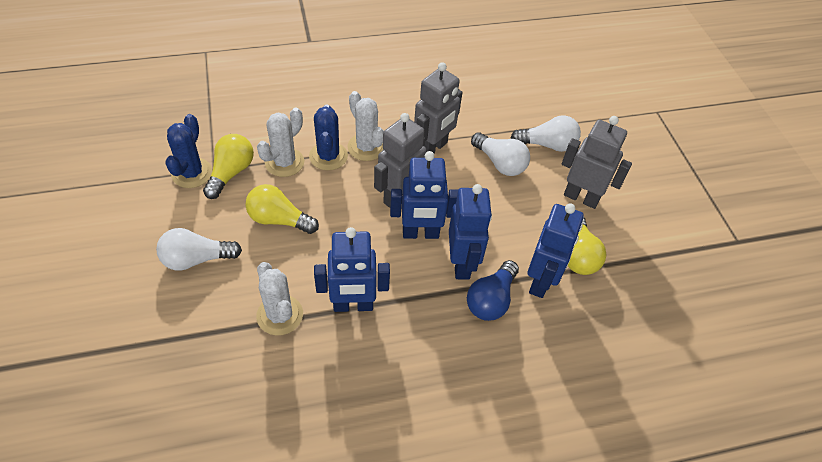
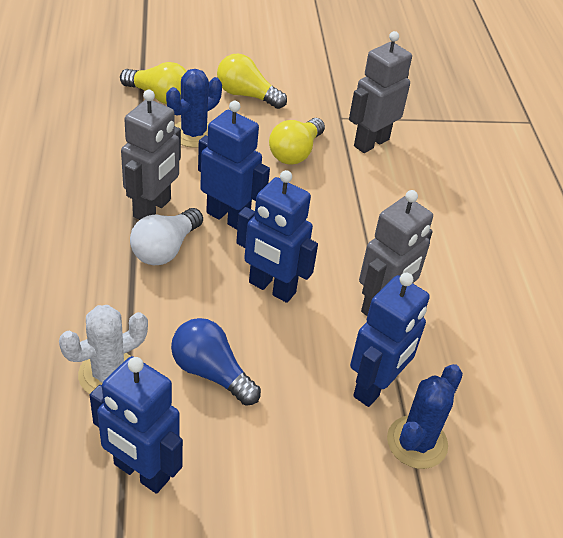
white cactus: [256,262,303,336] [257,107,304,177] [347,91,384,161] = 3 -> [59,305,148,394] = 1
white light bulb: [156,228,242,271] [471,132,530,176] [511,115,581,152] = 3 -> [130,208,203,265] = 1

